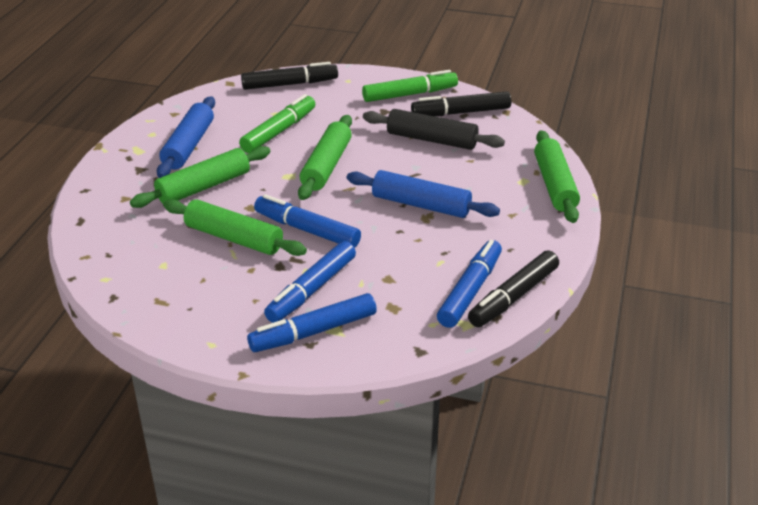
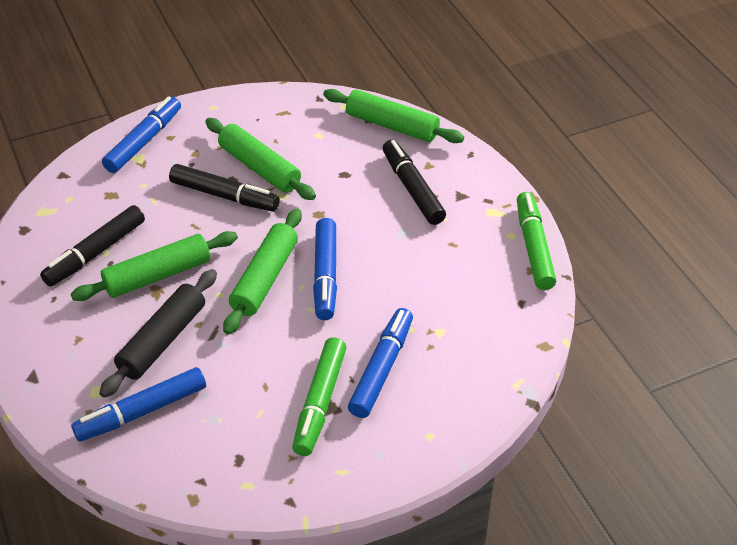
blue rolling pin: [157,96,215,178] [347,170,500,218] = 2 -> none = 0

